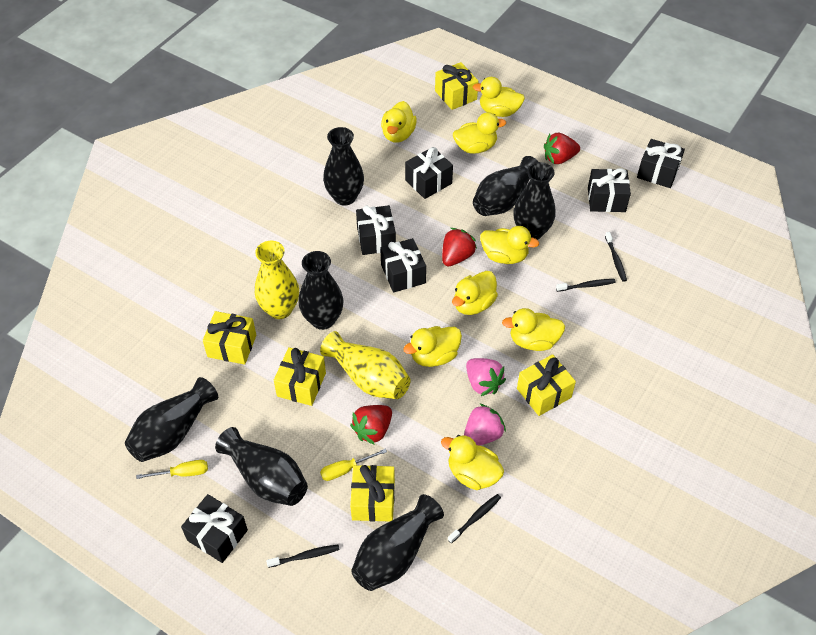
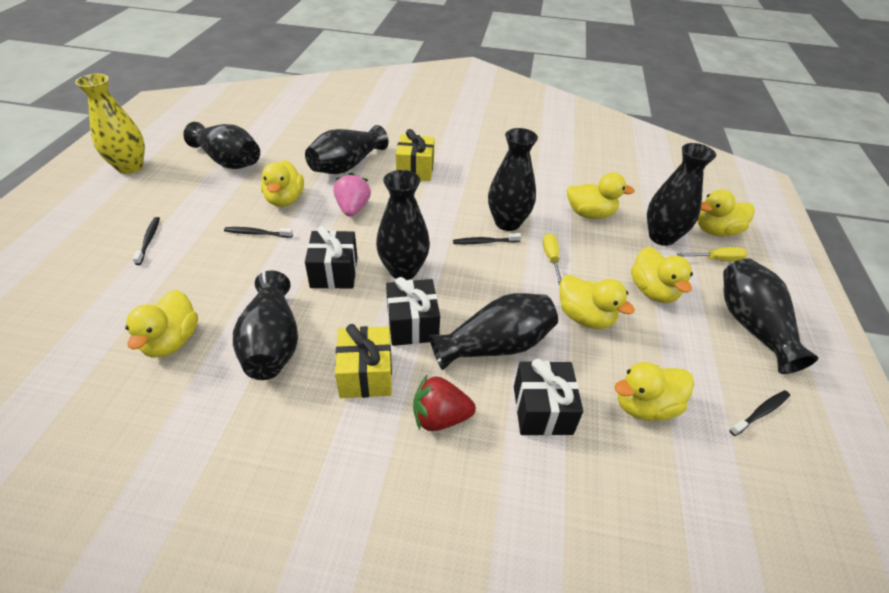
black gift: [181,494,248,563] [356,205,396,255] [380,238,426,293] [405,147,453,199] [588,168,631,212] [637,139,685,188] = 6 -> [305,226,357,289] [386,277,440,346] [514,359,583,436] = 3
black vase: [125,377,218,462] [215,427,308,506] [299,251,344,330] [323,127,364,206] [351,494,444,591] [473,156,538,216] [513,162,555,240] = 7 -> [183,122,260,169] [233,270,298,380] [305,125,388,174] [376,170,430,280] [429,293,558,370] [488,128,538,231] [647,143,716,246] [723,258,818,374] = 8
pink strawberry: [464,403,506,446] [466,358,506,396] = 2 -> [334,173,371,217] = 1
red strawberry: [350,405,392,445] [442,228,477,267] [544,133,580,164] = 3 -> [413,375,476,431] = 1
yellow duck: [381,101,417,143] [403,326,462,367] [441,435,504,490] [452,271,498,315] [453,112,506,154] [472,77,525,117] [480,226,539,264] [502,308,565,351] = 8 -> [125,290,198,358] [261,160,304,207] [560,275,635,329] [567,173,635,219] [614,362,694,421] [631,246,693,303] [697,189,755,236] = 7
yellow gift: [203,311,256,365] [274,347,326,406] [350,465,395,522] [435,62,479,110] [517,354,576,416] = 5 -> [335,324,392,398] [396,129,435,181] = 2
yellow vase: [255,241,299,319] [320,331,411,399] = 2 -> [75,74,145,174] = 1

